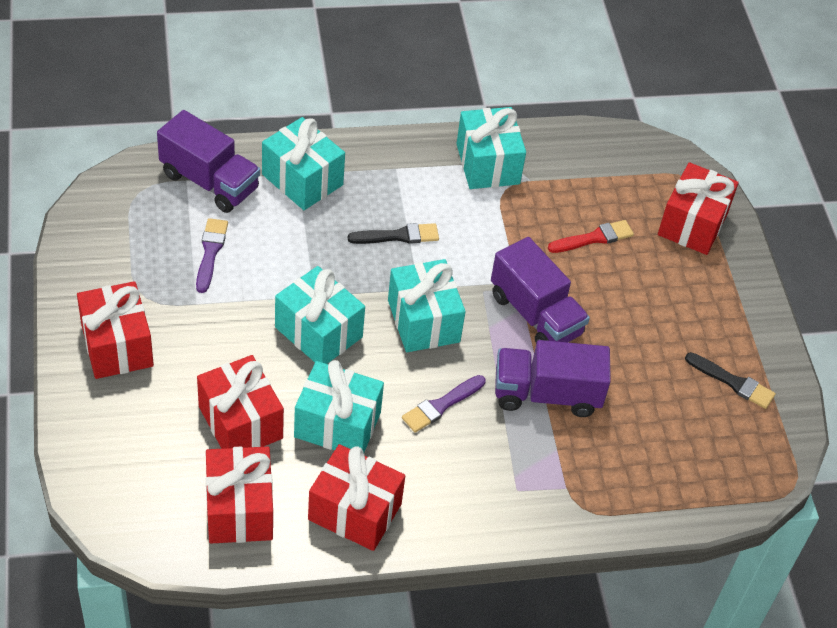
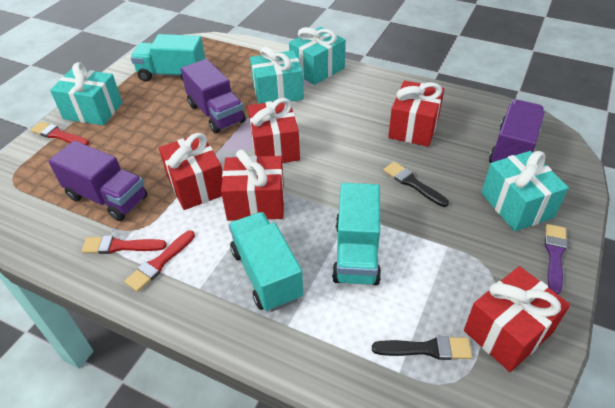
purple brush: [196,218,228,293] [402,375,486,433] = 2 -> [545,224,567,294] = 1
red brush: [548,220,634,253] = 1 -> [31,122,89,146] [82,236,167,254] [124,230,195,292] = 3
turquoise gift: [262,117,345,210] [275,266,365,364] [294,360,384,452] [388,259,466,352] [457,107,526,189] = 5 -> [50,62,122,126] [250,46,304,104] [289,27,346,85] [481,151,569,231] = 4
turquoise truck: none = 0 -> [131,34,205,82] [229,212,303,312] [332,183,381,285] = 3

